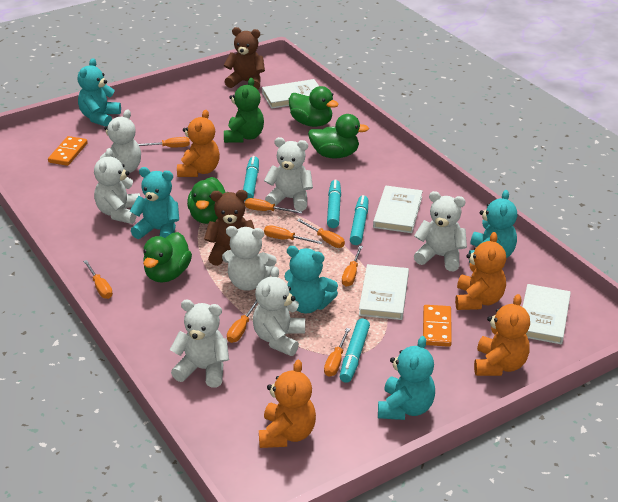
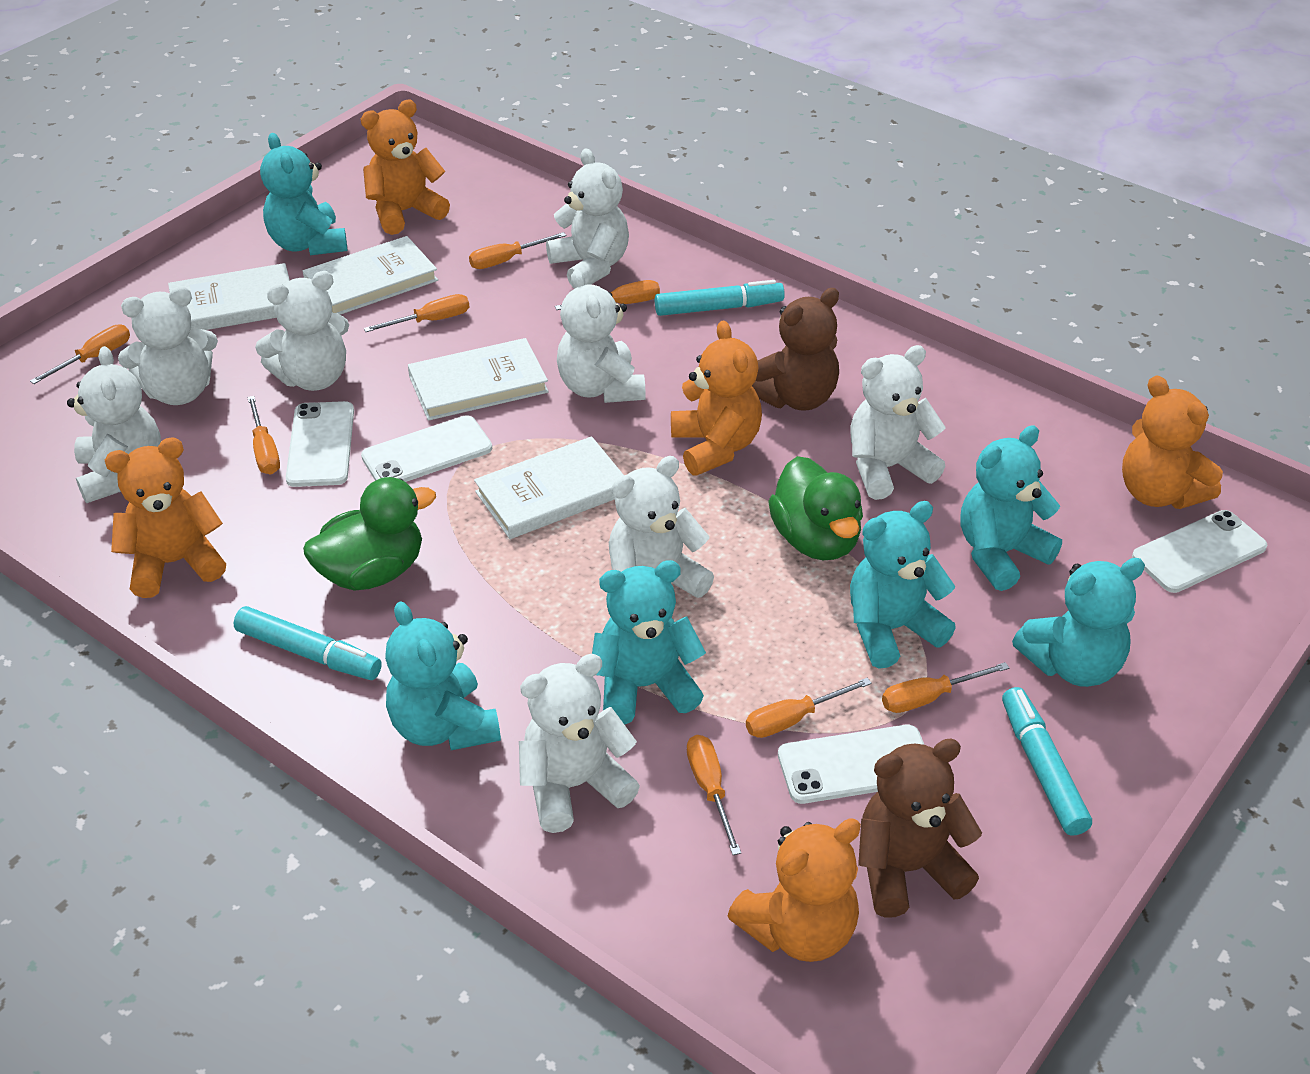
green duck: [143,232,192,283] [187,177,226,224] [289,86,339,127] [308,114,369,158] = 4 -> [303,477,436,591] [768,456,863,560] = 2
green teddy bear: [224,78,264,143] = 1 -> none = 0
orange domino: [48,136,88,166] [423,305,452,347] = 2 -> none = 0
orange teddy bear: [177,110,220,177] [259,360,316,448] [455,232,506,310] [474,294,530,376] = 4 -> [105,437,226,598] [361,99,450,235] [671,320,762,476] [728,818,861,962] [1122,375,1223,509] = 5
turquoise marker: [243,156,259,201] [327,180,341,228] [340,319,370,383] [350,195,368,245] = 4 -> [234,606,382,680] [655,280,785,316] [1002,687,1092,836] = 3
turquoise teddy bear: [78,58,121,126] [130,167,179,239] [284,246,338,313] [378,336,435,420] [469,190,517,263] = 5 -> [260,133,348,255] [385,601,501,750] [592,560,706,725] [850,501,956,669] [960,425,1062,591] [1012,558,1145,687] = 6
white phone: none = 0 -> [286,401,354,487] [361,415,492,482] [778,725,924,804] [1132,510,1267,593] = 4
white teddy bear: [94,148,140,224] [100,109,141,173] [170,300,229,388] [222,226,277,291] [253,267,305,356] [264,137,313,211] [414,191,467,271] = 7 -> [67,346,161,503] [118,286,218,405] [255,271,349,391] [519,654,640,833] [546,149,629,288] [557,269,646,403] [609,456,714,598] [851,345,946,500] = 8

